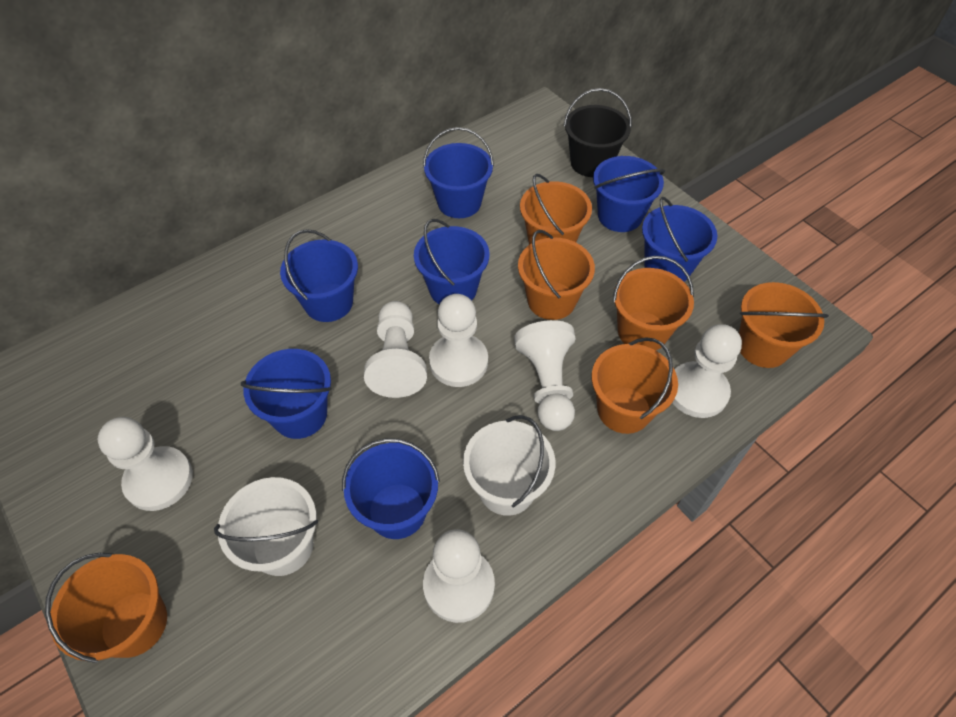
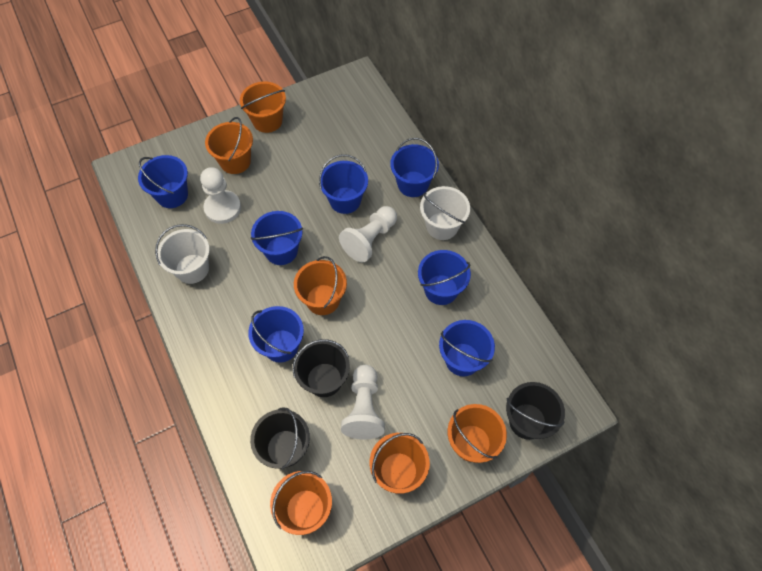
black bucket: [564,88,632,177] = 1 -> [250,407,310,469] [292,339,350,397] [506,382,565,440] = 3
white pawn: [98,417,193,511] [364,301,427,398] [423,529,495,623] [429,294,488,387] [514,320,576,431] [672,324,742,418] = 6 -> [200,167,241,224] [339,206,397,262] [341,365,385,440] = 3

